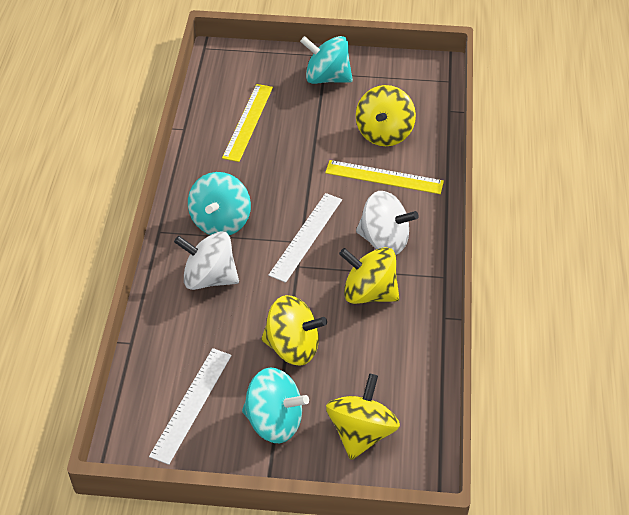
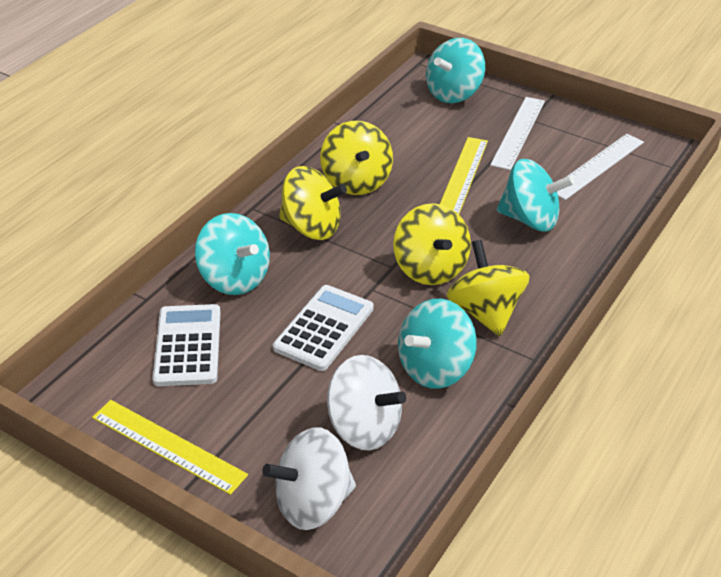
turquoise spinning top: [188,172,251,235] [242,367,309,443] [300,36,353,84] = 3 -> [195,213,270,295] [398,299,477,389] [426,38,485,103] [497,159,575,232] = 4
white calculator: none = 0 -> [152,304,221,386] [273,285,374,371] = 2

